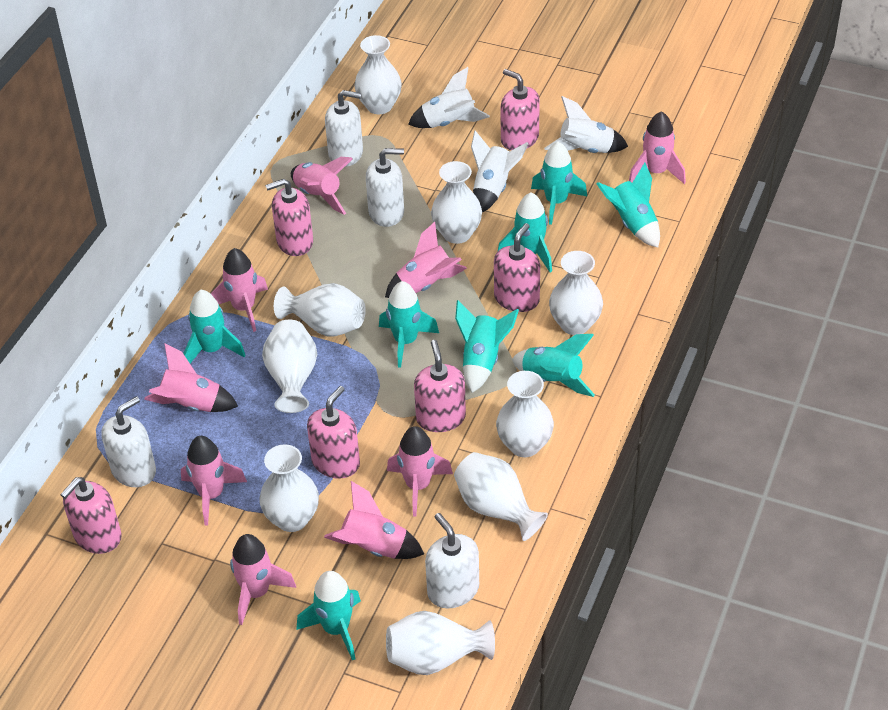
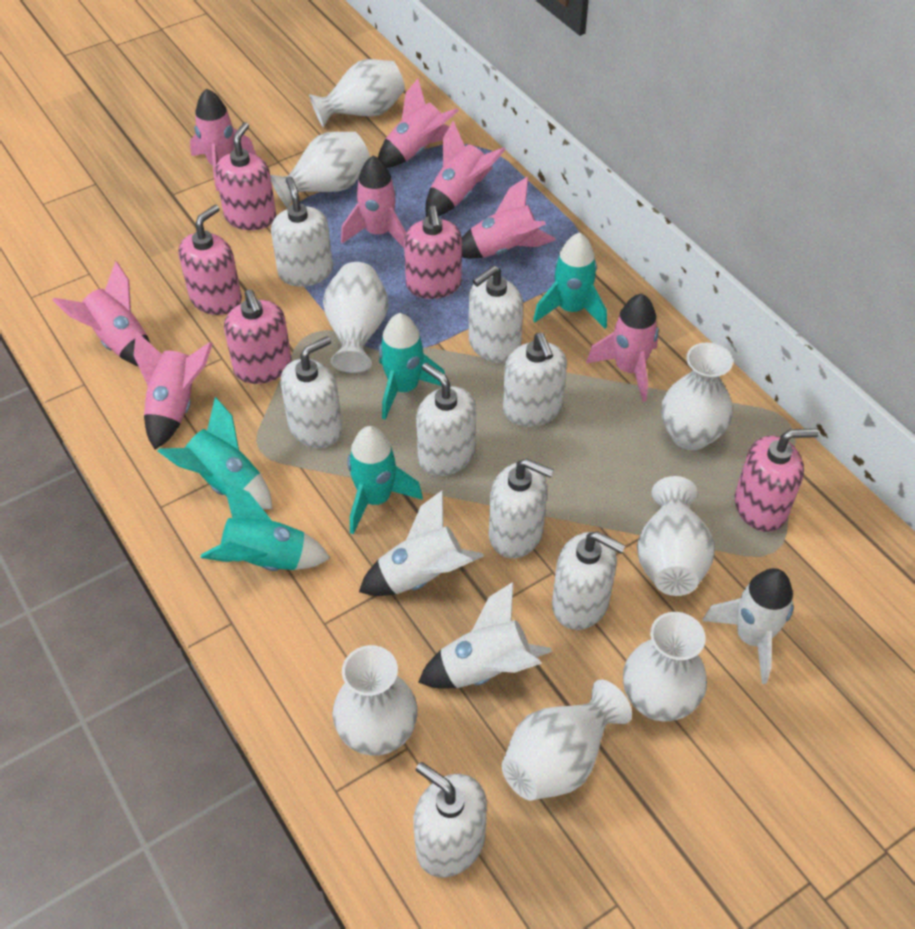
pink rocket: [144,343,238,412] [181,436,247,526] [211,248,268,332] [230,534,296,625] [291,157,353,215] [324,481,424,559] [385,222,467,298] [387,426,453,517] [629,111,686,184] = 9 -> [53,261,150,366] [134,332,213,449] [190,88,256,191] [341,155,406,248] [378,79,459,168] [425,121,506,217] [462,176,556,258] [586,294,659,402] = 8
pink soap dispenser: [60,477,122,554] [265,179,313,256] [307,386,360,478] [414,340,466,432] [494,223,540,312] [501,69,540,150] = 6 -> [178,205,242,315] [215,122,276,230] [224,289,292,384] [404,206,462,299] [735,429,819,532] = 5
turquoise rocket: [183,290,246,363] [296,571,361,660] [379,281,439,368] [455,300,519,393] [498,193,552,272] [512,334,595,397] [531,142,587,225] [596,163,660,248] = 8 -> [158,397,272,509] [200,482,330,571] [347,426,423,534] [379,313,445,420] [533,232,607,329] = 5
white soap dispenser: [102,396,156,487] [325,90,363,167] [366,148,404,227] [425,513,479,608] = 4 -> [271,176,333,287] [281,336,342,448] [413,762,487,877] [416,363,476,476] [469,266,523,363] [489,458,554,558] [503,333,567,427] [552,531,626,630] = 8
white vase: [260,444,319,532] [262,320,317,413] [274,283,366,336] [354,35,402,114] [386,611,495,675] [431,161,482,244] [454,452,548,541] [496,371,554,457] [549,251,603,335] = 9 -> [270,132,370,208] [309,59,405,127] [323,262,388,373] [332,645,418,756] [502,680,632,801] [623,612,707,722] [637,476,715,596] [661,343,733,450] = 8

